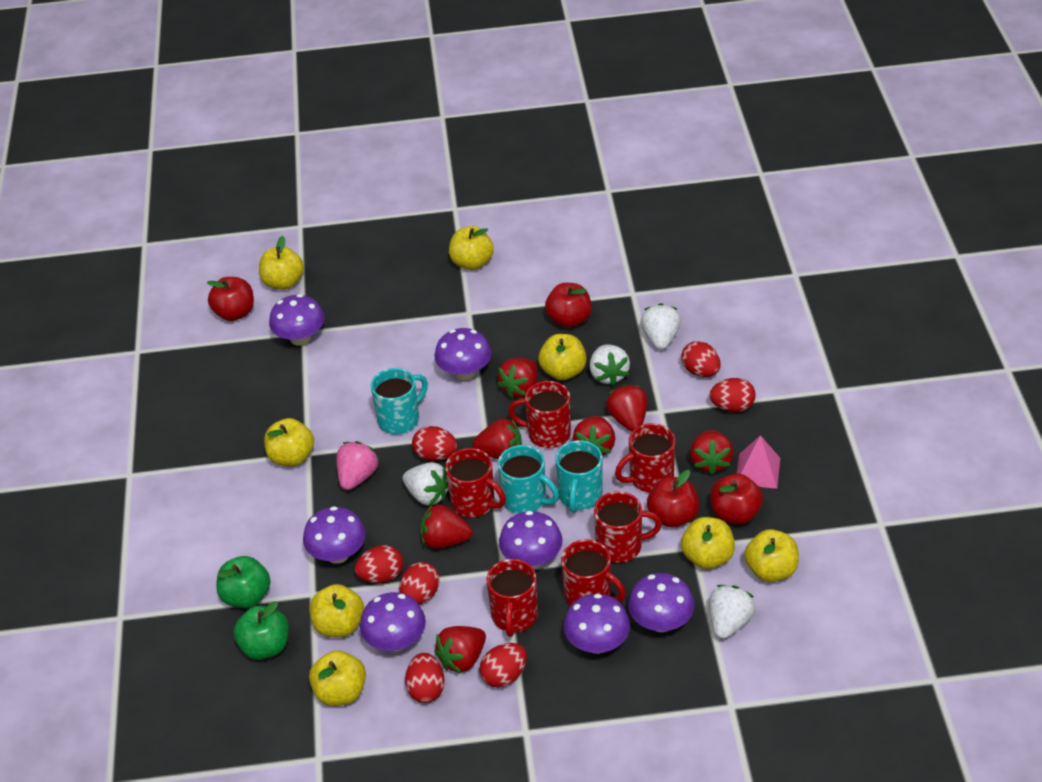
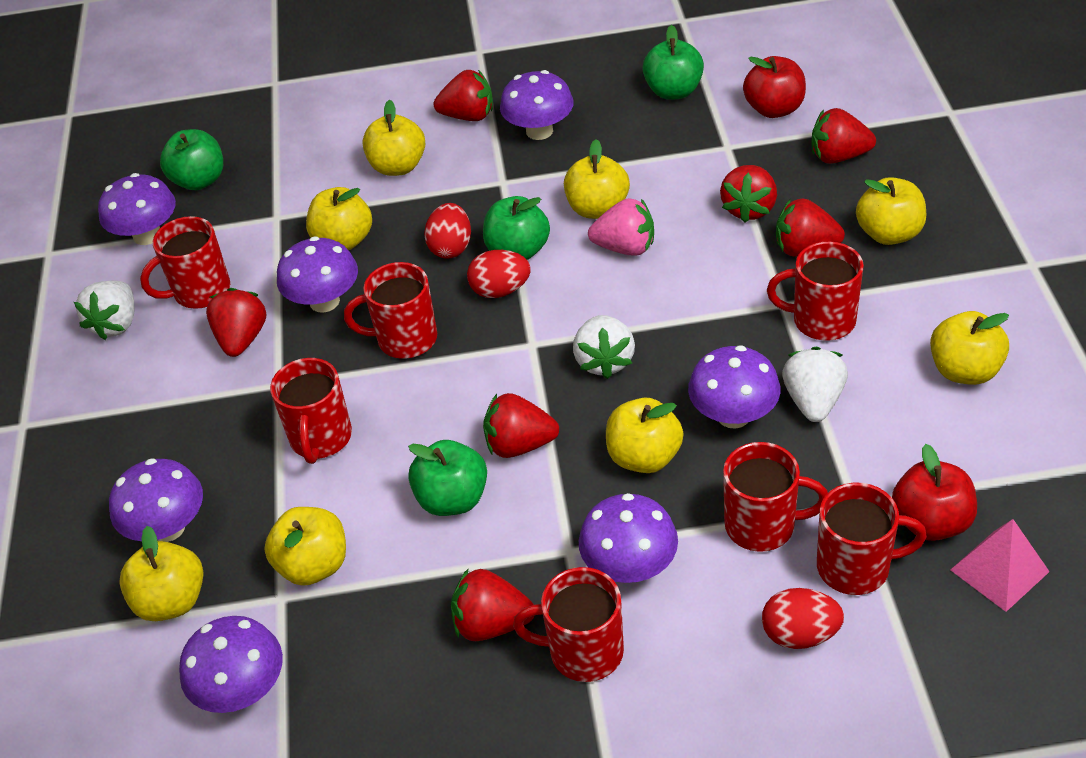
green apple: [217,556,271,608] [233,601,289,660] = 2 -> [160,129,223,190] [408,440,487,516] [483,196,550,260] [642,25,704,100] = 4
red apple: [207,277,254,321] [545,283,592,328] [647,470,700,528] [710,474,763,525] = 4 -> [743,56,806,118] [892,444,977,541] = 2
red egg: [355,545,403,583] [399,562,439,605] [405,653,445,703] [412,426,457,461] [479,643,527,688] [681,341,720,377] [710,378,756,412] = 7 -> [424,203,471,259] [467,250,531,298] [762,588,844,649] = 3
red mug: [445,448,506,517] [487,559,538,637] [508,381,571,448] [561,540,626,606] [594,491,662,563] [615,423,675,492] = 6 -> [140,216,230,309] [270,358,352,464] [344,262,437,359] [513,567,624,682] [723,442,828,552] [767,241,864,341] [817,483,927,595] = 7
turquoise mug: [371,368,428,435] [498,445,559,514] [555,440,603,513] = 3 -> none = 0
white strawberry: [403,462,448,505] [589,344,630,386] [641,303,681,350] [709,585,755,639] = 4 -> [74,281,134,340] [573,315,635,379] [782,347,848,422] = 3

